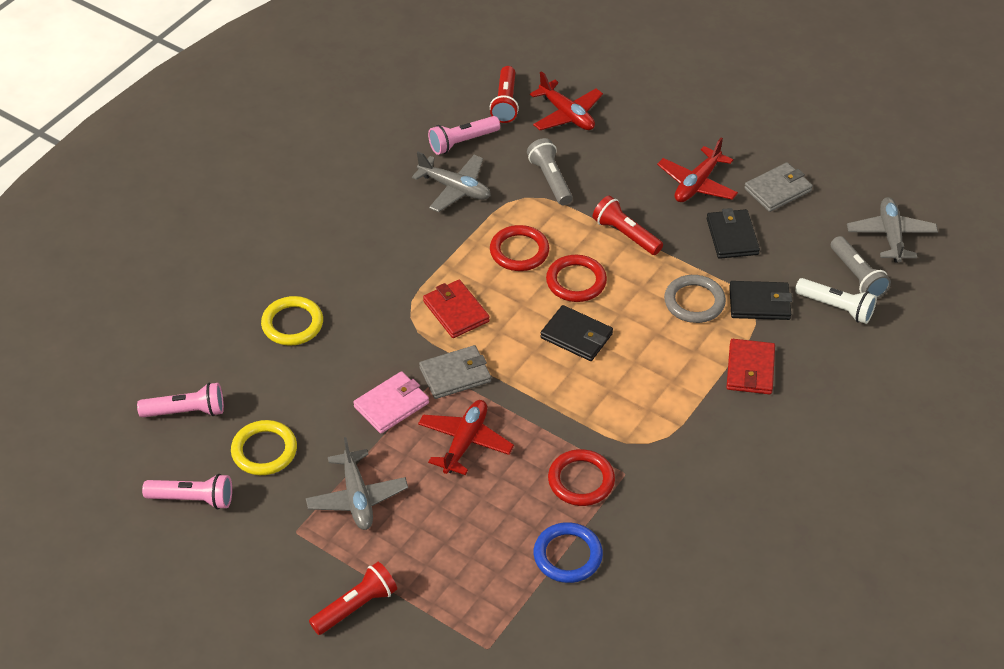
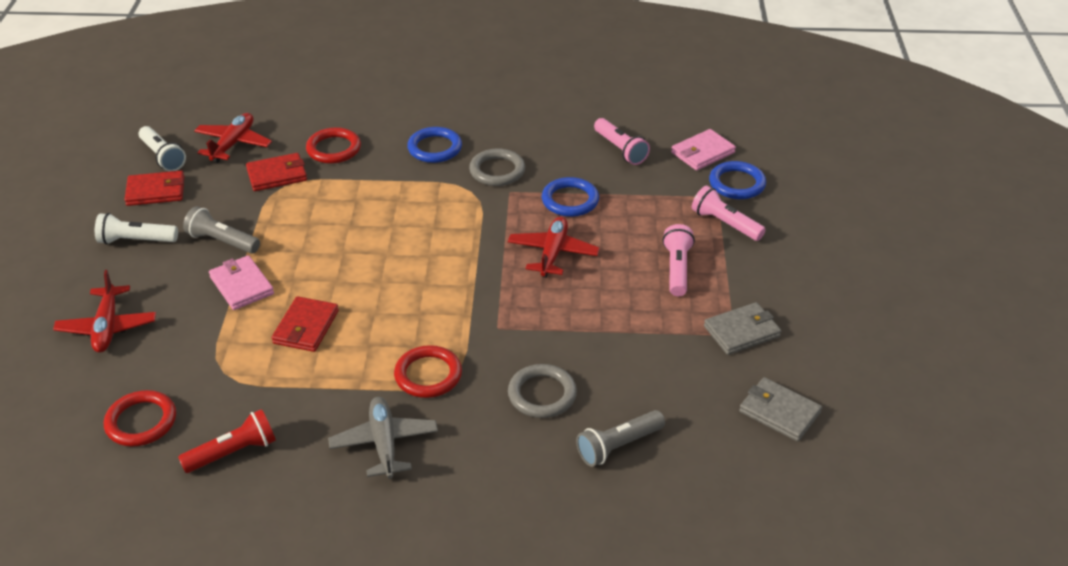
black wallet: [540,305,613,361] [707,208,760,259] [729,281,792,320] = 3 -> none = 0
blue ring: [534,522,603,583] = 1 -> [407,127,462,163] [542,177,599,217] [709,161,766,199] = 3
grey plane: [306,437,408,530] [412,152,491,212] [847,197,938,262] = 3 -> [328,397,438,479] = 1
grey ring: [664,275,726,323] = 1 -> [469,148,525,186] [508,364,577,418] = 2
pink wallet: [353,371,429,434] = 1 -> [209,255,274,310] [671,129,736,171] = 2
red flashlight: [309,562,397,635] [490,66,519,123] [593,196,663,255] = 3 -> [178,409,276,473] = 1
red wallet: [423,280,490,338] [727,339,775,394] = 2 -> [125,170,185,206] [246,153,307,191] [272,296,339,352] = 3
white flashlight: [795,278,877,324] = 1 -> [95,213,178,244] [139,126,186,172] = 2
yellow ring: [231,420,297,475] [261,296,323,346] = 2 -> none = 0

